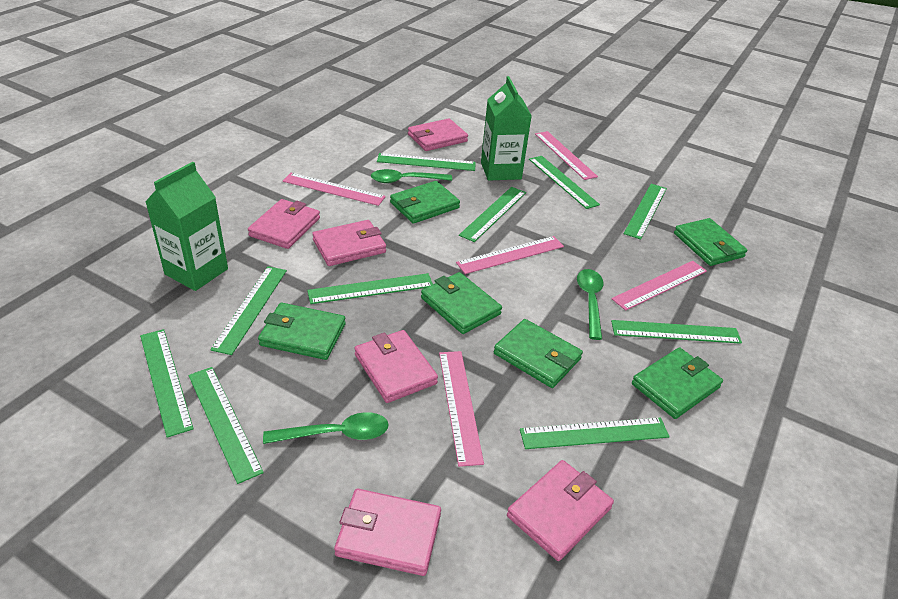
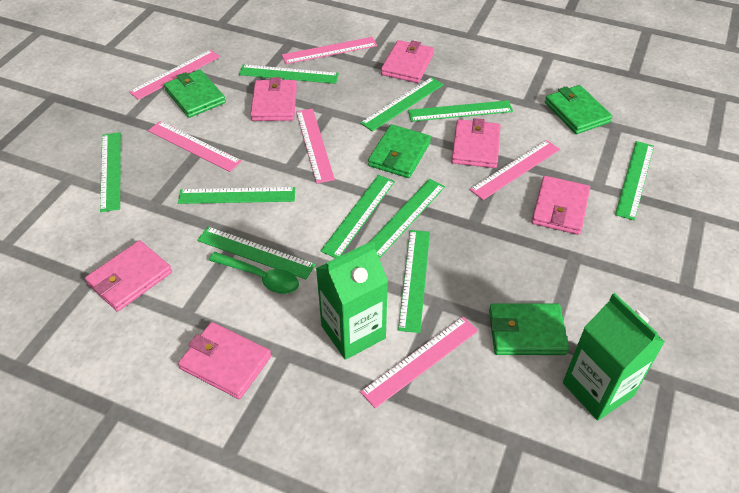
green spoon: [263,412,389,444] [371,169,452,183] [577,269,604,340] = 3 -> [209,252,299,294] = 1
green wallet: [258,303,346,360] [390,181,460,224] [421,272,502,334] [494,319,583,388] [632,347,723,419] [674,218,747,266] = 6 -> [164,70,226,118] [368,124,431,178] [489,303,569,355] [545,85,612,134] = 4
pink ruler: [283,173,386,206] [439,351,484,467] [456,236,564,274] [535,131,598,180] [612,261,707,311] = 5 -> [129,50,220,100] [148,121,242,172] [282,37,377,64] [296,109,335,183] [360,317,478,409] [470,140,560,200] = 6

